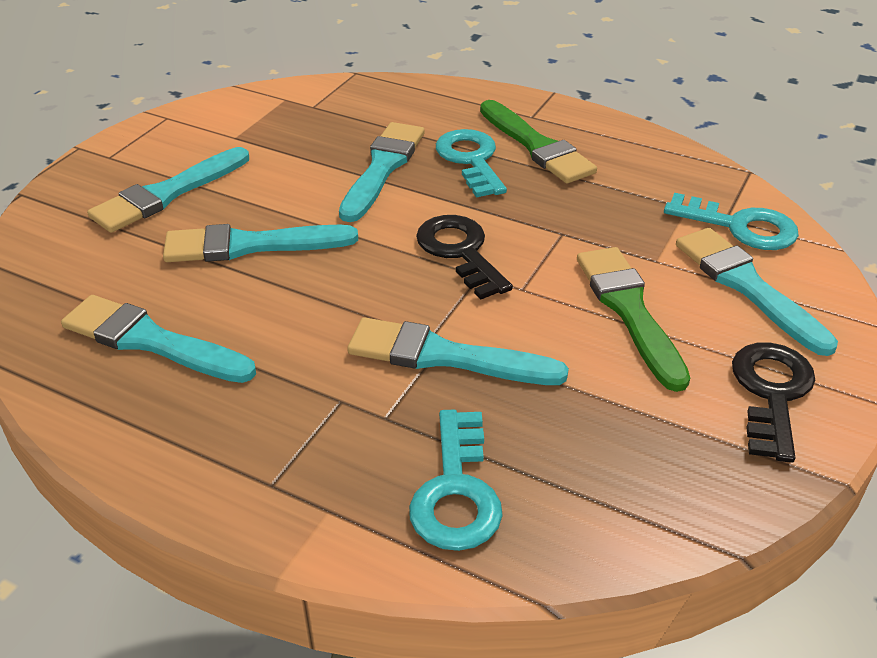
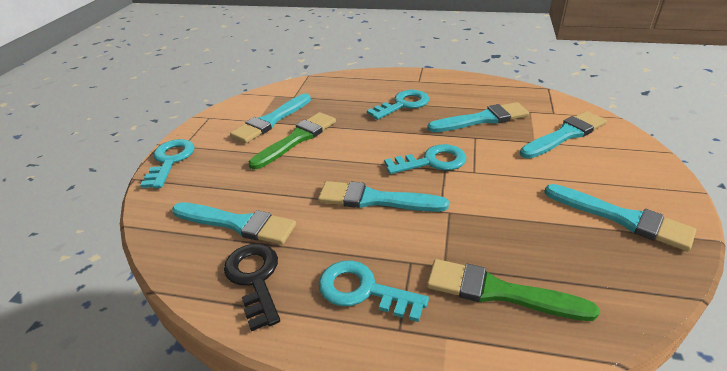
black key: [416,215,513,300] [732,342,815,463] = 2 -> [224,244,280,331] = 1
turquoise key: [409,410,503,551] [436,129,507,198] [664,193,799,250] = 3 -> [140,139,194,188] [319,260,429,322] [367,90,429,120] [384,144,466,174] = 4

